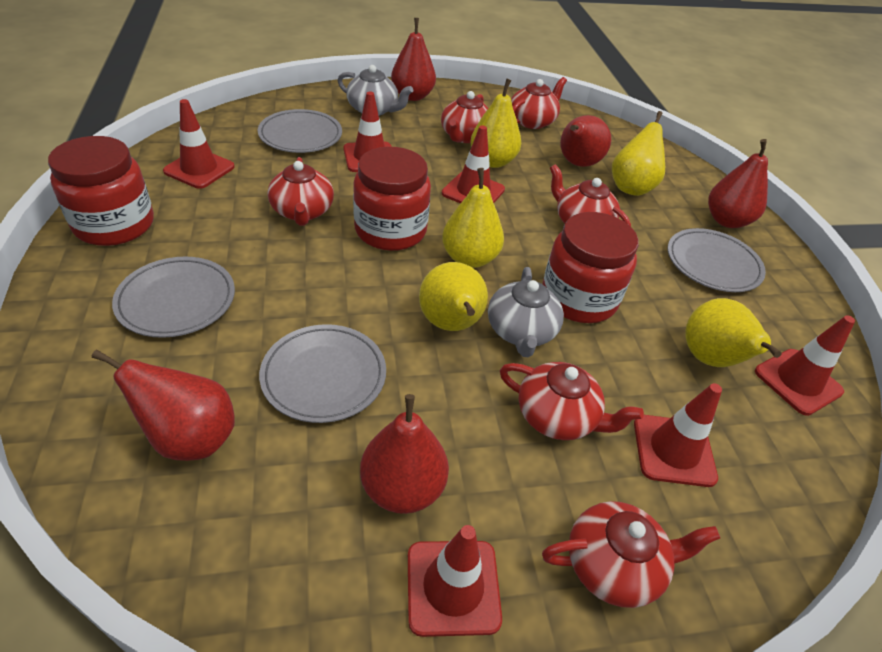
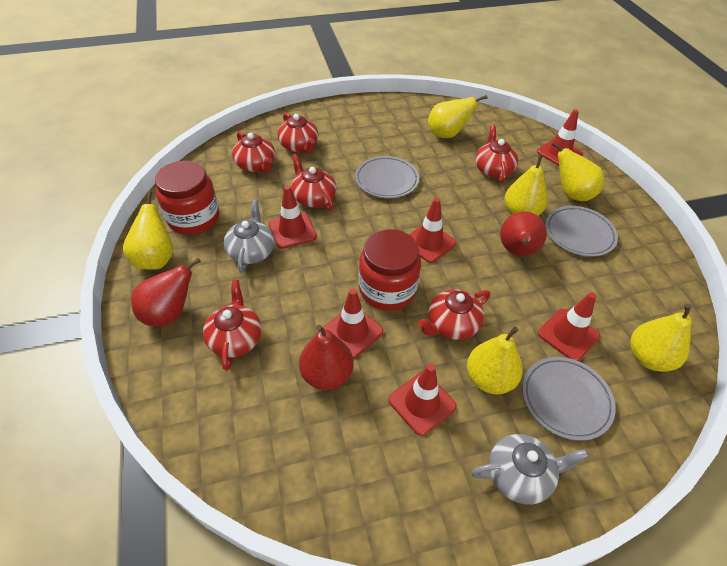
grey plate: [112,257,235,338] [258,109,342,153] [259,324,386,423] [667,228,766,292] = 4 -> [355,156,419,198] [522,357,616,441] [545,206,618,257] = 3
red jar: [48,136,154,246] [353,147,431,251] [543,212,639,323] = 3 -> [155,160,220,235] [359,229,421,311] = 2
red pear: [92,350,235,461] [360,394,449,514] [391,18,436,101] [560,115,611,167] [708,139,768,228] = 5 -> [131,258,201,326] [299,325,354,390] [500,211,547,256] = 3
yellow pear: [419,262,488,331] [442,168,504,268] [470,79,521,168] [612,111,665,196] [685,298,782,367] = 5 -> [123,191,173,269] [428,95,487,138] [467,326,523,394] [505,154,548,216] [551,142,604,201] [630,304,692,372] = 6

